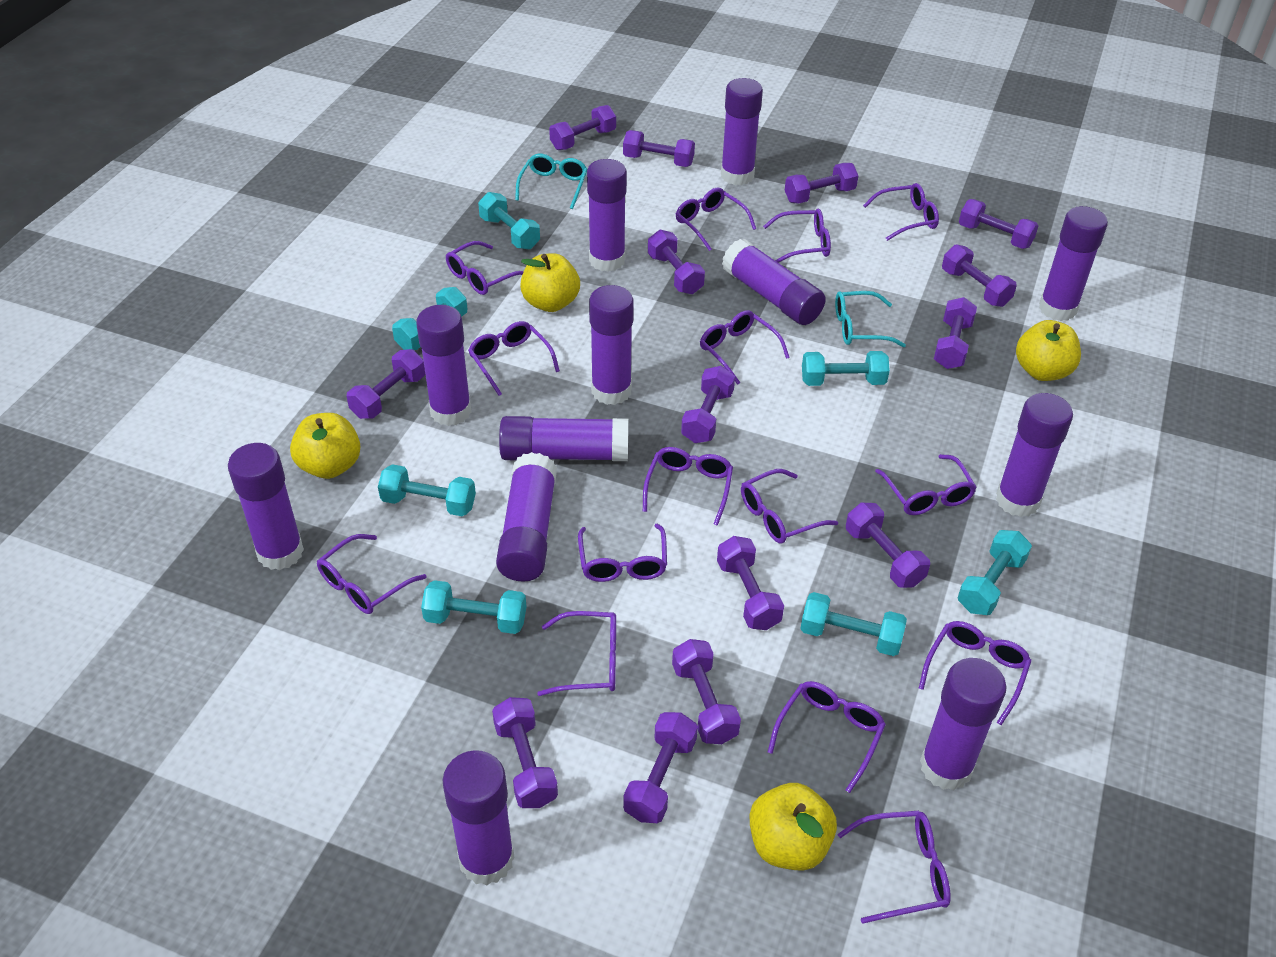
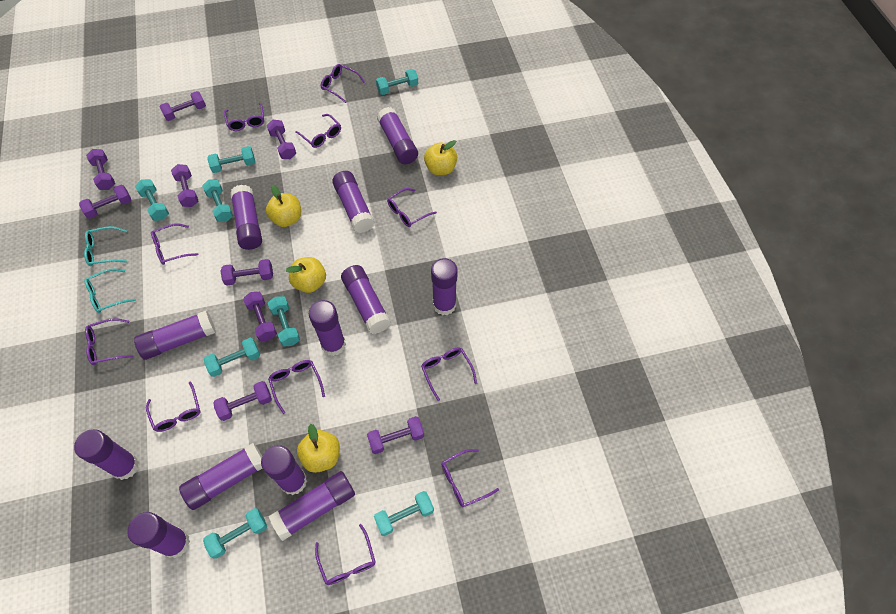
purple dumbbell: [346,349,425,419] [492,697,558,808] [549,105,616,150] [623,130,695,167] [623,712,698,823] [648,230,705,294] [672,639,741,744] [681,366,735,443] [717,536,784,630] [785,163,858,204] [846,503,930,588] [934,297,977,369] [942,245,1017,307] [959,199,1039,249] = 14 -> [79,185,131,219] [86,149,115,190] [160,91,206,121] [171,164,198,207] [213,381,272,421] [221,259,273,286] [243,292,277,341] [267,120,296,159] [367,416,424,454] = 9
purple glasses: [317,534,427,614] [446,241,524,295] [468,321,560,396] [537,611,616,696] [578,524,667,582] [643,447,733,526] [676,188,756,251] [700,310,790,385] [741,469,838,544] [763,209,831,263] [768,681,886,793] [837,811,951,924] [863,183,939,241] [875,454,977,515] [919,621,1032,725] = 15 -> [85,318,133,365] [146,382,200,432] [151,223,198,265] [224,103,264,131] [268,360,325,414] [295,114,341,148] [315,524,376,585] [321,64,365,103] [387,188,437,227] [421,347,477,401] [441,449,499,507] = 11
turquoise dumbbell: [378,464,476,516] [392,287,467,350] [421,580,526,634] [478,192,540,249] [800,592,907,656] [802,351,890,386] [958,530,1032,615] = 7 -> [135,179,169,221] [202,179,233,222] [203,508,267,559] [204,338,260,377] [207,146,255,173] [268,296,300,347] [374,491,434,536] [376,69,418,95] = 8

